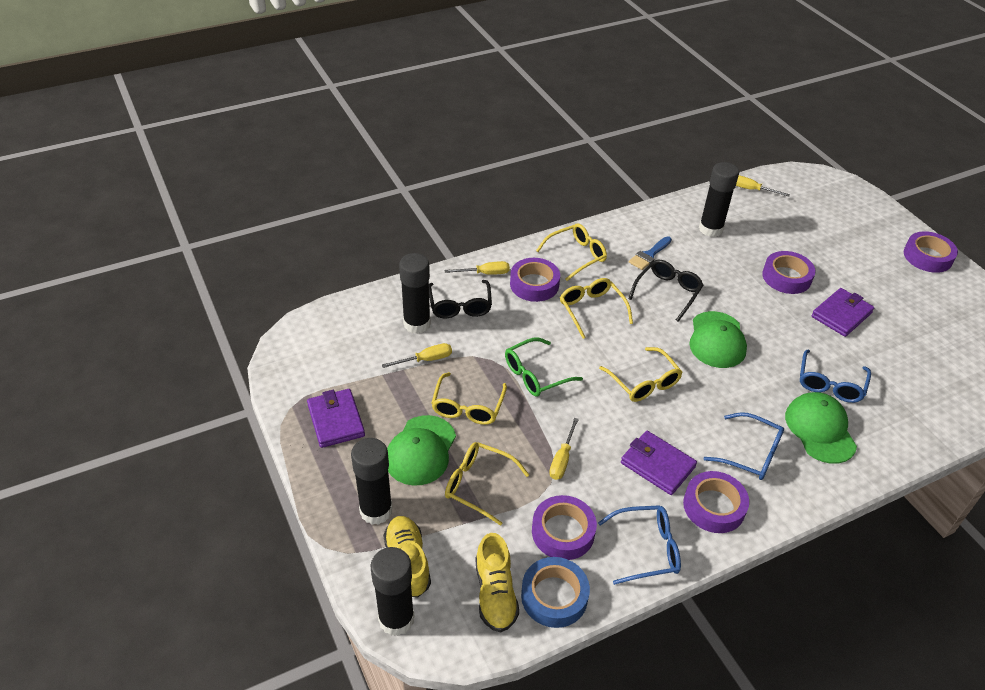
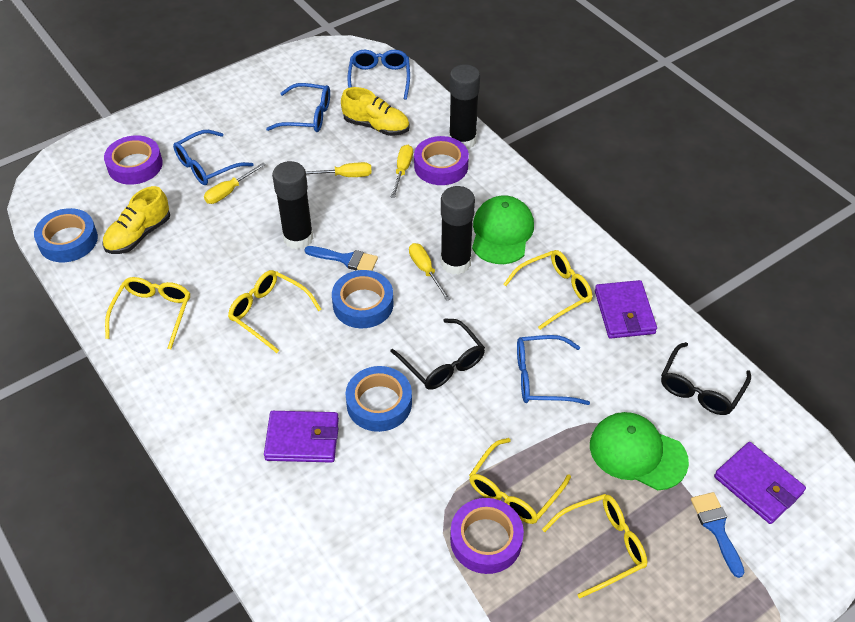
black glue stick: [351,438,393,525] [370,547,414,636] [399,253,431,334] [699,162,739,237] = 4 -> [272,161,314,249] [441,186,475,275] [449,64,480,149] = 3
blue brush: [629,236,672,270] = 1 -> [304,246,378,271] [691,492,745,578] = 2
blue glasses: [598,505,681,585] [704,412,784,480] [800,350,871,403] = 3 -> [173,130,253,185] [266,83,330,132] [347,50,410,100] [517,335,590,405] = 4
blue tape: [521,557,590,628] = 1 -> [34,208,98,262] [332,270,394,328] [345,366,412,432] = 3
green cap: [387,415,456,486] [689,311,747,368] [785,392,857,464] = 3 -> [472,195,534,264] [590,412,689,490] = 2
green glasses: [505,338,583,397] = 1 -> none = 0
purple tape: [510,258,560,302] [532,495,597,560] [683,471,749,533] [762,251,816,294] [904,231,958,273] = 5 -> [104,135,163,185] [414,136,469,185] [450,498,524,574] = 3

